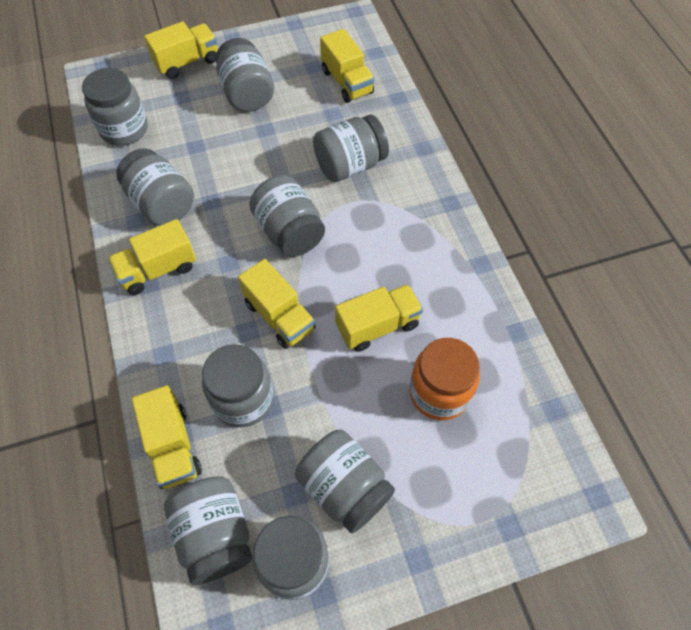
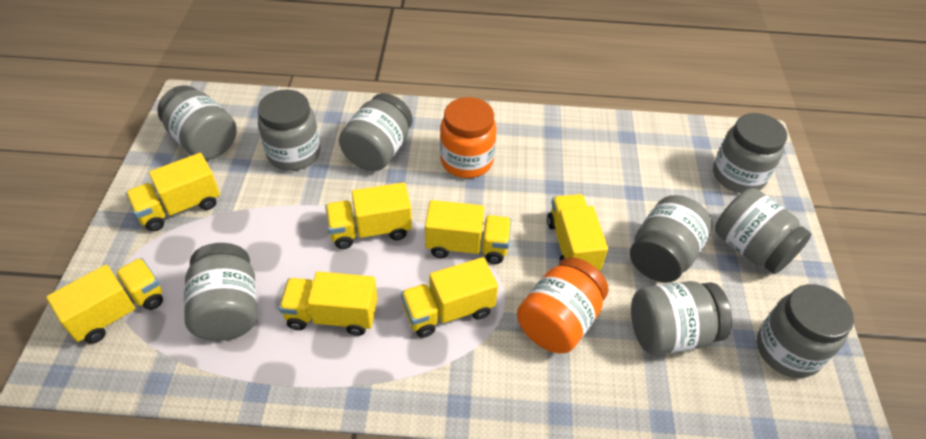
orange jar: [409,338,480,421] = 1 -> [440,97,497,178] [517,257,608,353] = 2
yellow truck: [108,219,196,295] [132,385,202,489] [144,21,218,79] [238,259,316,349] [320,29,374,103] [335,284,423,352] = 6 -> [46,258,163,344] [126,153,220,231] [279,272,378,336] [325,183,412,249] [401,257,498,338] [425,200,511,264] [547,194,608,270] = 7

